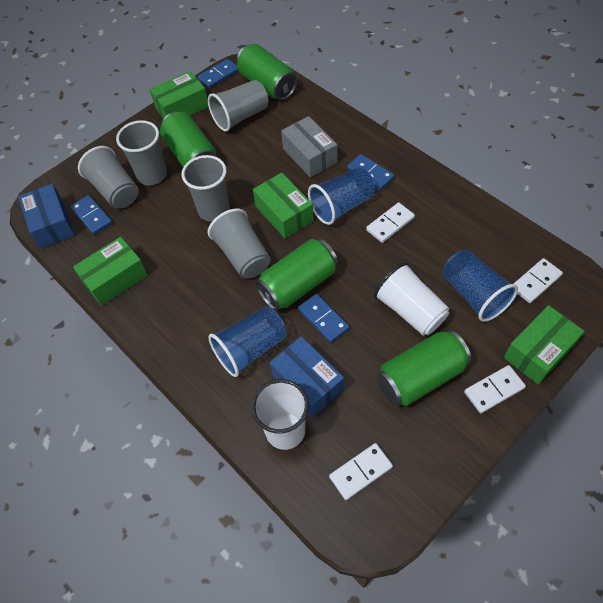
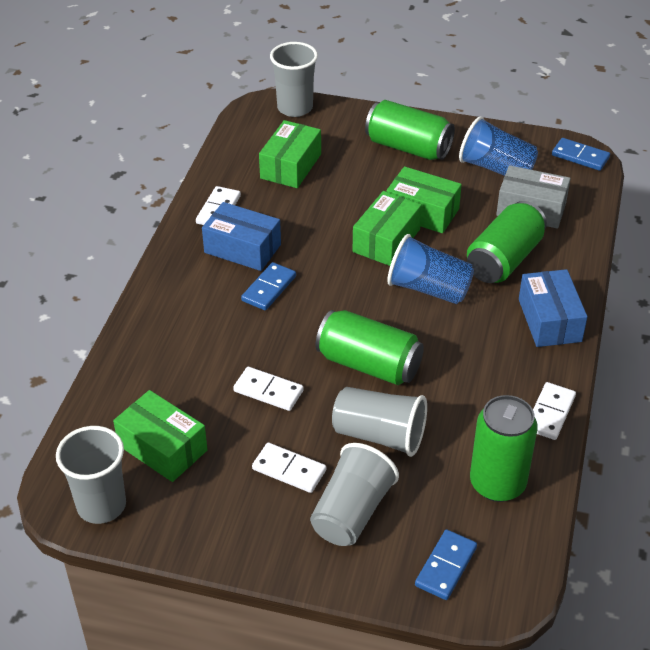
blue cup: [208,307,286,377] [308,167,375,225] [443,250,518,322] = 3 -> [387,234,474,304] [459,116,538,176] = 2
blue domino: [70,195,113,235] [198,59,238,88] [298,294,349,343] [347,154,394,190] = 4 -> [241,262,296,310] [415,529,477,600] [552,138,610,171] = 3
grey cup: [78,146,139,209] [116,120,167,185] [181,155,230,222] [208,80,268,132] [208,209,271,278] = 5 -> [56,426,126,524] [270,42,318,117] [310,443,399,546] [332,387,427,457] = 4
white cup: [252,379,309,450] [374,262,449,336] = 2 -> none = 0

